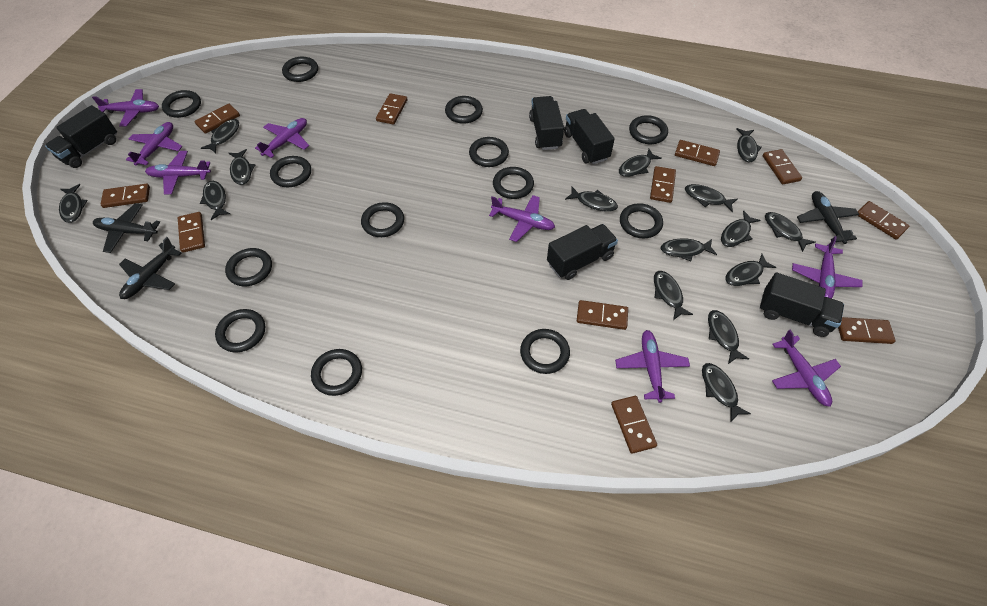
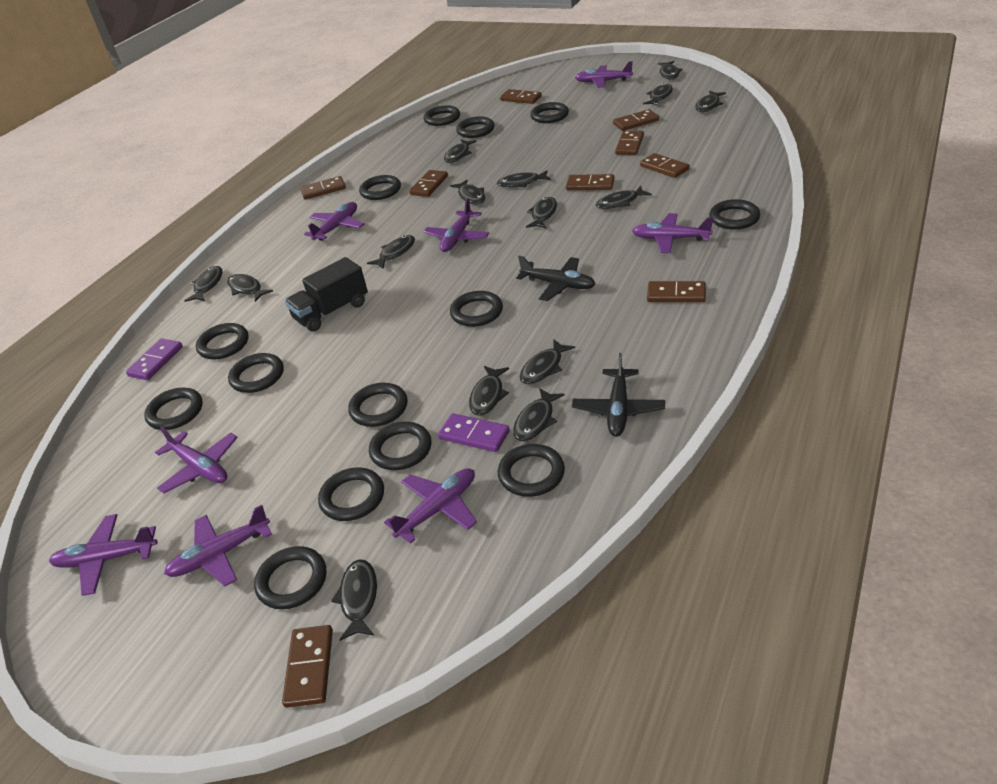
black plane: [93,203,160,253] [119,237,182,299] [797,191,859,244] = 3 -> [516,256,595,301] [572,353,665,437] = 2
black ring: [162,90,201,118] [215,309,265,352] [225,248,272,286] [270,156,311,187] [282,57,318,82] [311,349,362,396] [361,202,404,237] [445,96,483,124] [469,137,509,167] [493,167,534,199] [520,329,570,374] [620,203,663,238] [629,115,668,144] = 13 -> [144,388,203,430] [196,323,249,359] [228,353,284,393] [254,546,326,609] [318,468,384,521] [348,383,408,427] [359,175,401,200] [369,422,432,470] [424,105,460,126] [450,291,503,327] [456,116,495,138] [498,444,565,497] [530,102,569,123] [709,199,760,230] = 14
black truck: [45,105,117,168] [529,96,564,150] [547,224,618,280] [564,109,615,164] [760,272,844,337] = 5 -> [285,257,368,331] = 1
brown domino: [101,184,150,208] [178,212,205,253] [195,104,240,134] [376,93,407,124] [577,300,628,330] [611,396,657,454] [650,166,676,203] [675,140,720,166] [763,149,802,184] [838,317,895,344] [857,201,909,240] = 11 -> [282,625,333,708] [300,176,346,200] [409,170,448,197] [500,89,542,104] [566,174,615,190] [613,109,659,131] [615,131,644,155] [640,153,690,178] [647,281,706,302] = 9
purple domino: none = 0 -> [126,339,183,380] [438,413,510,452] = 2

